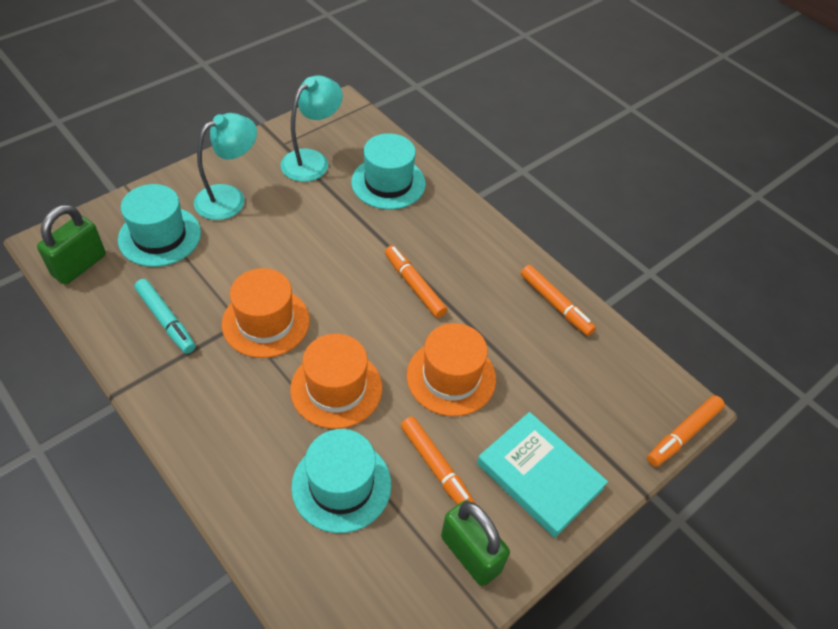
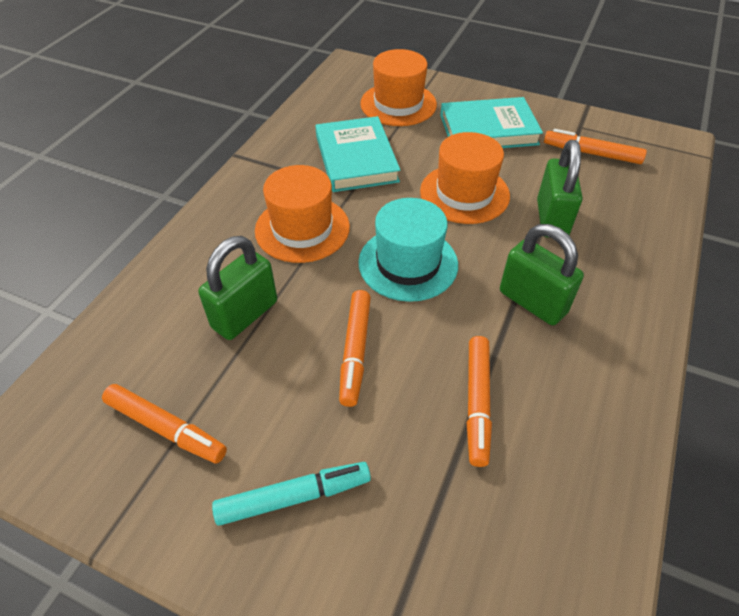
green padlock: [37,205,106,285] [441,500,510,586] = 2 -> [198,236,277,340] [500,224,584,325] [537,140,582,238] = 3
turquoise book: [477,412,608,538] = 1 -> [315,116,400,192] [440,97,543,148] = 2
turquoise hat: [118,184,201,267] [291,429,391,533] [351,133,426,209] = 3 -> [358,198,458,302] = 1
turquoise lamp: [194,113,257,220] [280,75,343,182] = 2 -> none = 0

